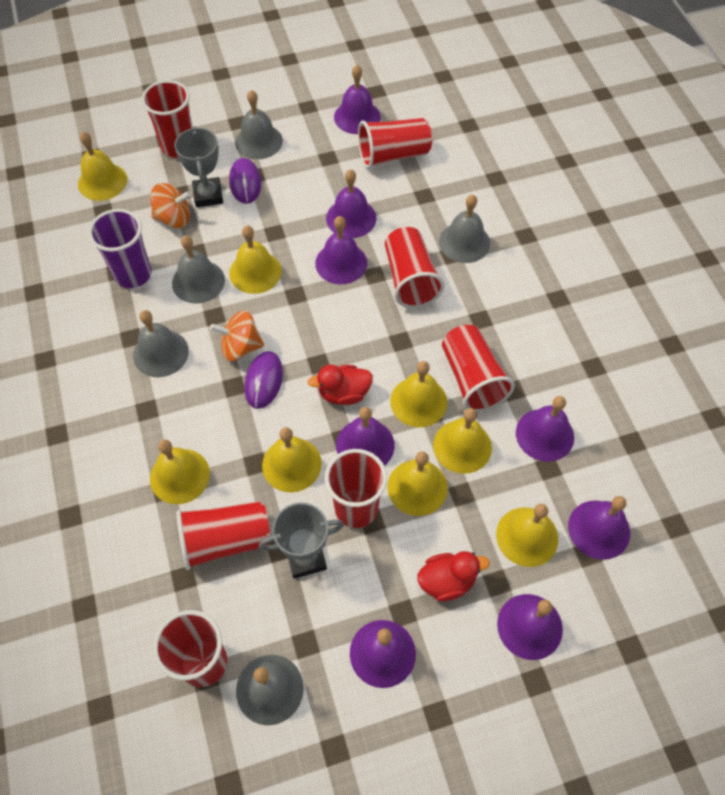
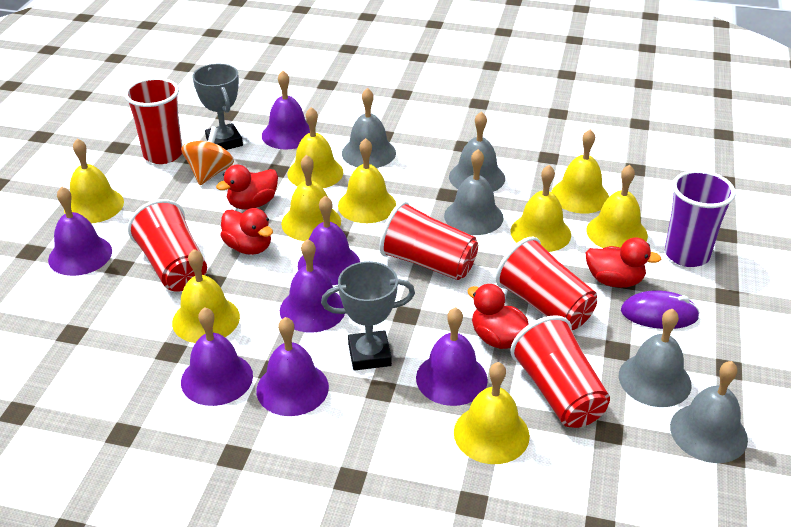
orange spinning top: [150,183,191,228] [210,311,264,361] = 2 -> [181,126,234,185] = 1
purple bell: [315,216,367,284] [326,169,376,238] [334,65,381,134] [336,407,395,466] [350,620,416,688] [497,594,563,660] [516,396,574,462] [568,496,630,560] = 8 -> [48,186,112,276] [181,307,253,406] [256,317,329,416] [262,71,310,150] [280,239,345,333] [298,196,360,285] [416,307,488,406] = 7
purple mouse: [229,158,261,204] [245,351,283,409] = 2 -> [621,290,700,329] = 1
red cup: [141,80,193,158] [153,610,227,687] [176,501,270,570] [325,449,387,528] [358,118,432,169] [385,227,444,308] [442,325,515,412] = 7 -> [124,77,182,164] [128,199,207,292] [379,201,478,280] [496,237,597,330] [510,315,610,428] = 5
red duck: [308,365,373,405] [417,551,490,602] = 2 -> [216,165,278,209] [220,208,273,255] [467,284,529,349] [585,237,661,288] = 4
yellow bell: [78,132,127,201] [150,440,210,504] [229,226,282,294] [262,427,322,492] [387,451,448,516] [390,361,447,427] [433,408,492,474] [496,504,558,567] = 8 -> [64,138,124,223] [172,249,240,343] [281,155,341,241] [287,107,343,188] [338,138,396,223] [454,362,530,464] [510,165,571,252] [551,129,609,214] [586,165,648,248] = 9

